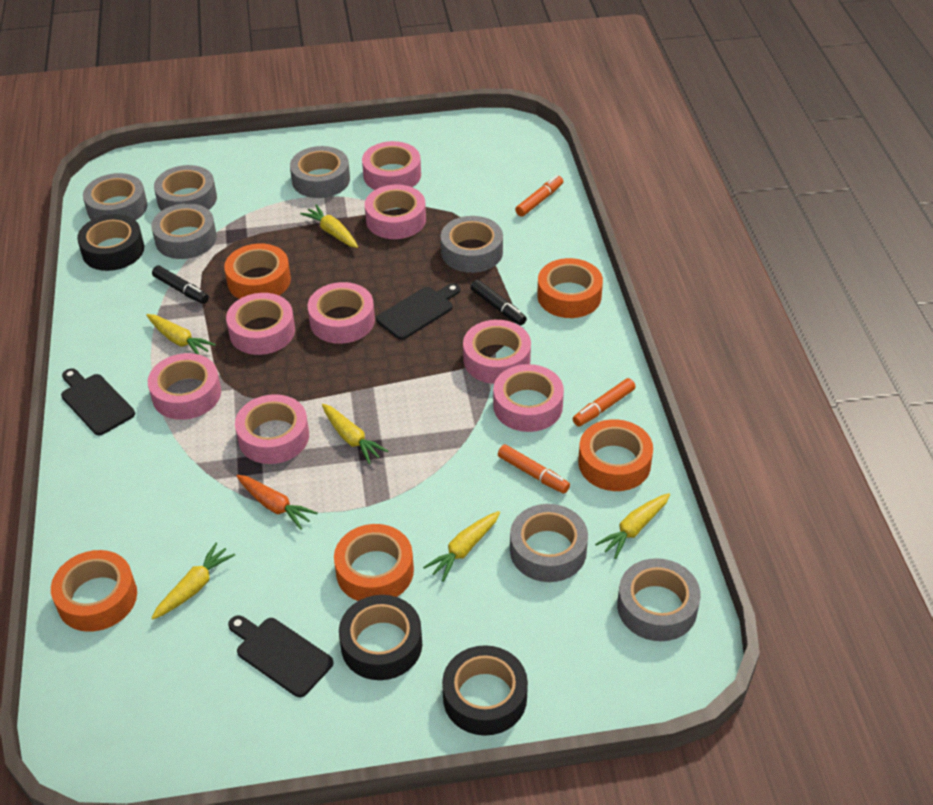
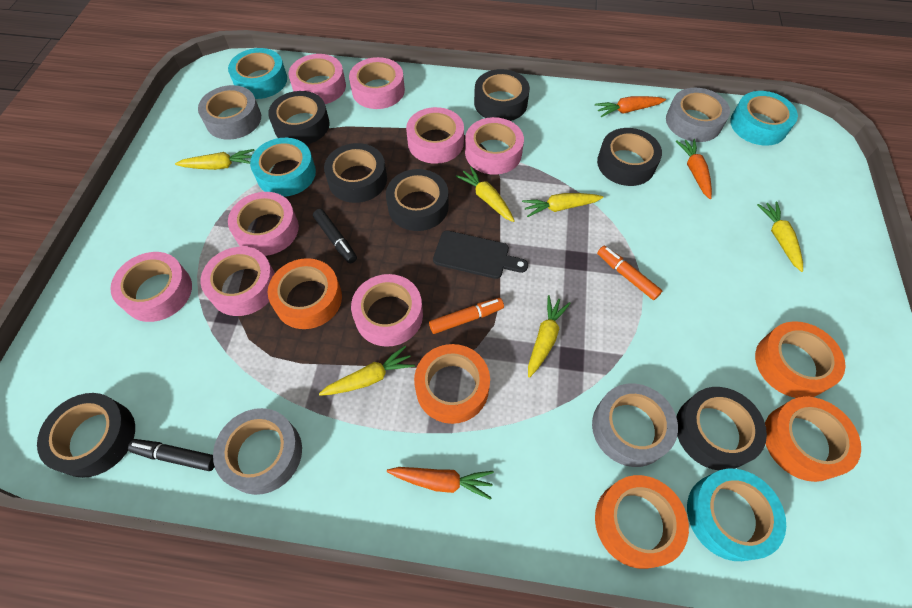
black cutting board: [61,368,135,435] [228,615,333,697] [376,283,460,340] = 3 -> [433,231,528,279] = 1
black tape: [77,214,144,271] [339,595,422,680] [442,645,528,736] = 3 -> [37,393,135,478] [268,91,330,145] [324,143,387,203] [386,169,449,231] [474,69,530,121] [597,128,662,186] [677,387,767,470] = 7
grey tape: [83,173,147,221] [151,203,217,259] [154,165,217,211] [290,146,350,198] [441,216,503,273] [510,504,588,582] [617,558,701,641] = 7 -> [198,85,261,140] [213,408,302,495] [592,383,678,467] [666,88,730,142] = 4
orange carrot: [236,475,318,530] = 1 -> [387,467,494,500] [595,96,666,117] [676,139,712,199] = 3
orange marker: [498,444,570,494] [515,175,563,217] [573,378,635,426] = 3 -> [429,298,504,334] [597,246,662,300] = 2
turquoise tape: none = 0 -> [228,48,287,99] [250,138,316,197] [687,469,786,561] [730,91,798,146] = 4

